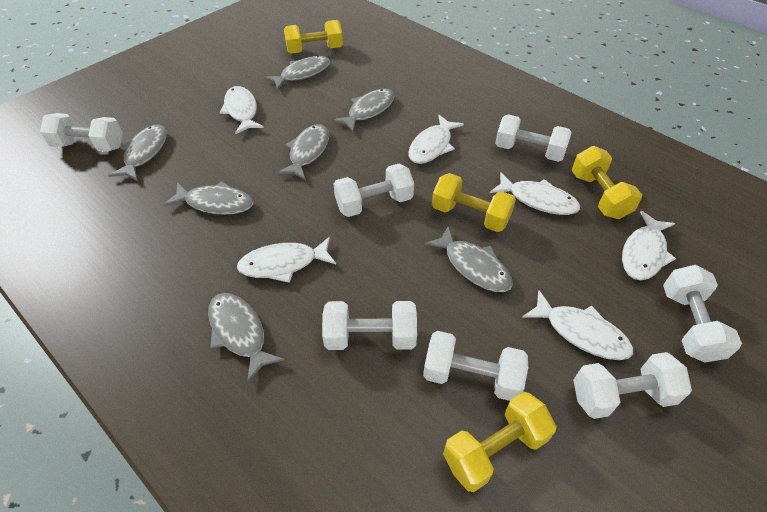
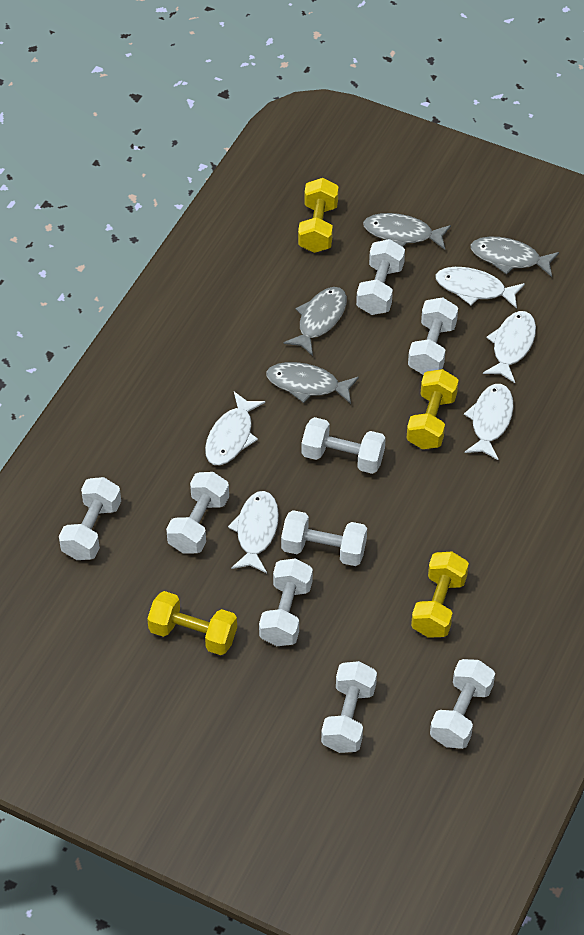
grey fish: [108,124,167,181] [164,181,253,215] [208,293,285,382] [264,56,330,90] [277,124,329,180] [332,89,395,132] [424,226,513,292] = 7 -> [266,362,359,404] [283,287,347,356] [363,213,451,250] [471,237,559,277] = 4
white dumbbell: [40,113,123,152] [322,301,417,350] [334,164,414,217] [423,331,528,401] [495,114,571,162] [573,352,692,419] [663,265,742,362] = 7 -> [59,477,121,560] [166,472,229,553] [259,558,313,646] [281,510,367,566] [302,417,386,474] [321,661,377,753] [356,239,405,315] [408,297,458,375] [430,659,495,749] = 9
white fish: [219,86,264,134] [237,237,336,283] [408,115,464,164] [490,172,580,215] [523,290,633,360] [622,211,676,280] = 6 -> [205,392,265,465] [228,491,279,573] [435,267,525,309] [464,384,514,460] [483,311,536,383] = 5

